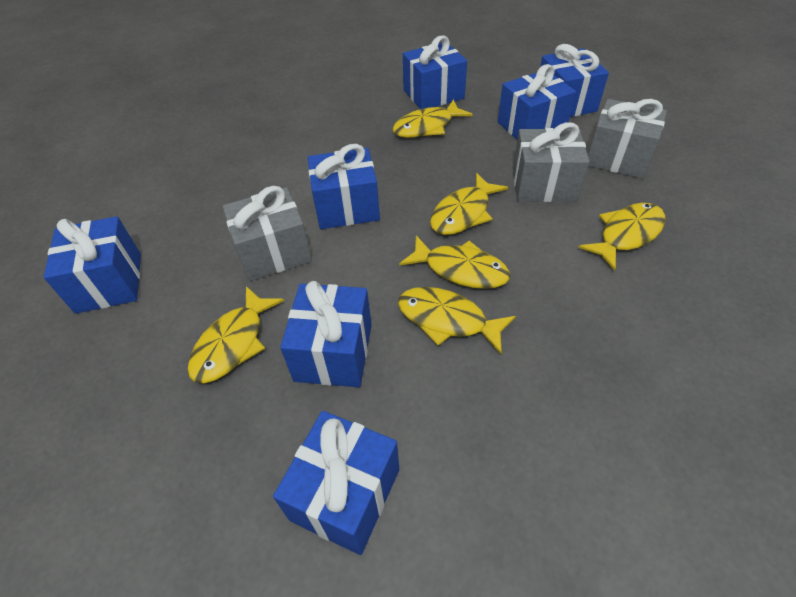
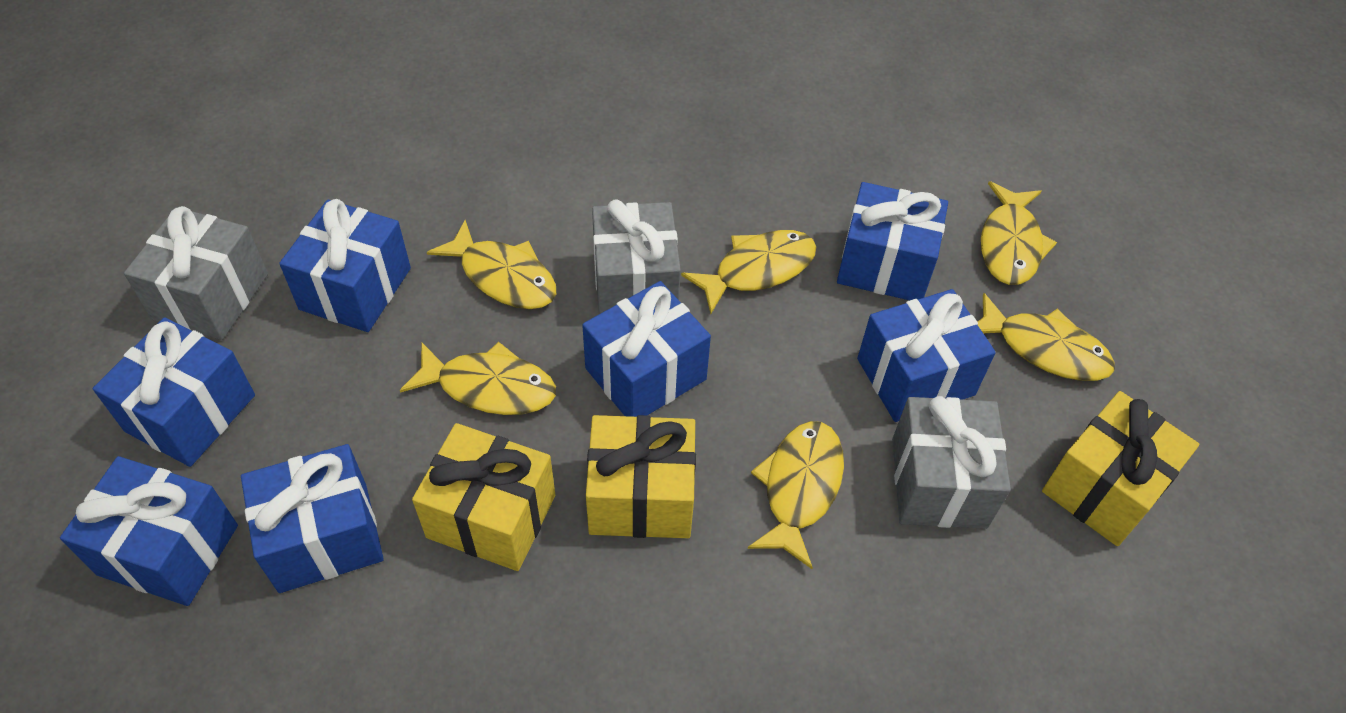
yellow gift: none = 0 -> [412,423,555,571] [586,415,696,538] [1042,391,1199,546] = 3

